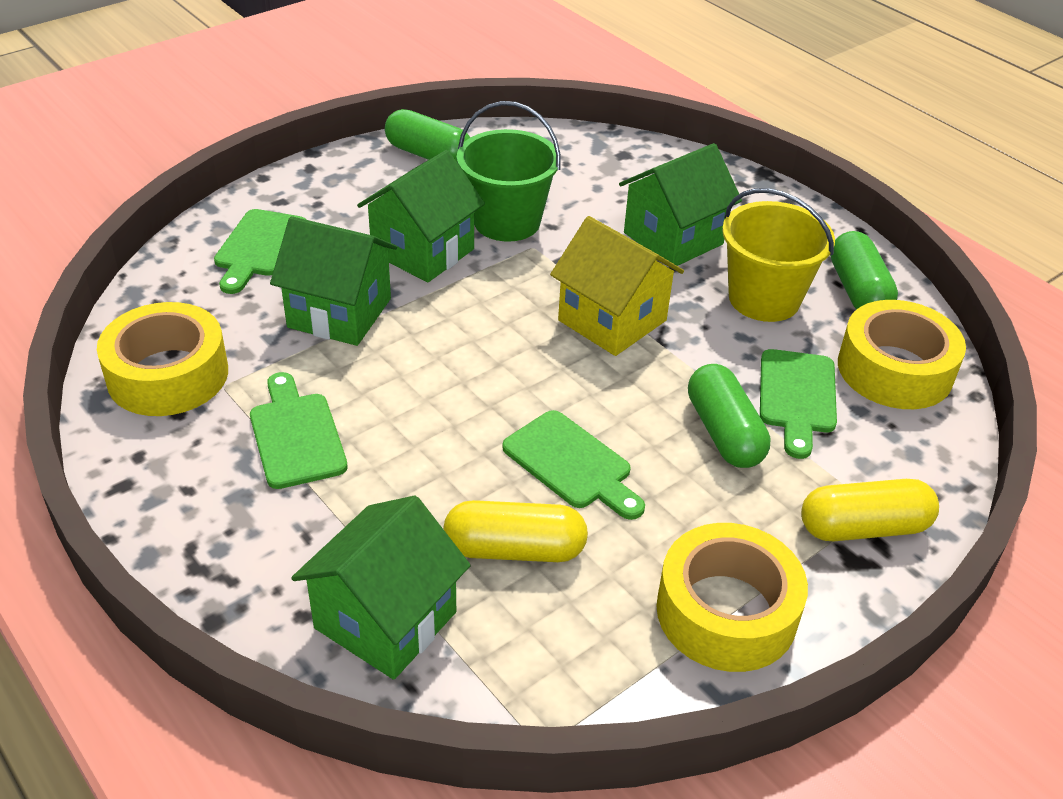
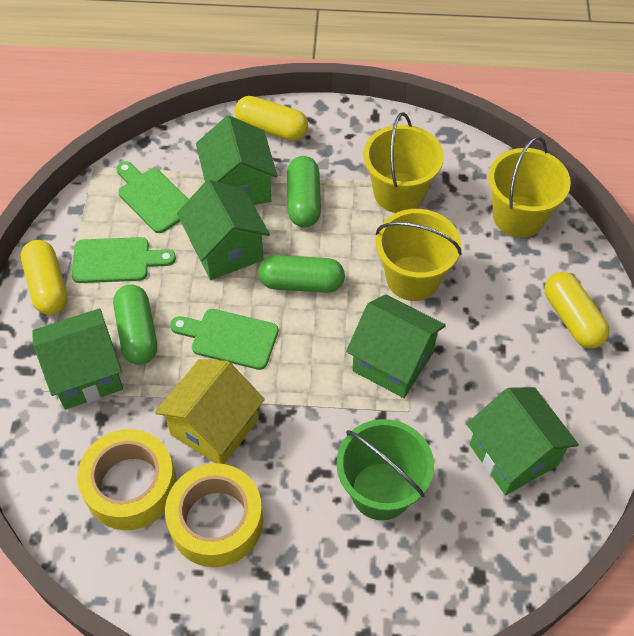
green cutting board: [214,209,306,294] [250,372,348,489] [502,410,645,520] [760,349,837,459] = 4 -> [72,237,176,283] [116,161,189,233] [170,309,278,370] = 3
green house: [270,216,397,346] [291,496,471,680] [357,150,485,282] [619,143,742,266] = 4 -> [32,308,123,410] [177,180,270,280] [196,115,278,205] [346,294,446,398] [467,387,579,495] = 5
yellow bucket: [722,188,835,322] = 1 -> [363,112,444,213] [376,209,462,301] [488,137,571,238] = 3
yellow capsule: [443,500,588,562] [801,479,939,541] = 2 -> [21,240,68,315] [235,96,308,141] [544,272,610,349] = 3
yellow tape: [97,302,228,416] [656,523,808,672] [838,300,966,409] = 3 -> [77,429,177,530] [165,463,263,567] = 2

